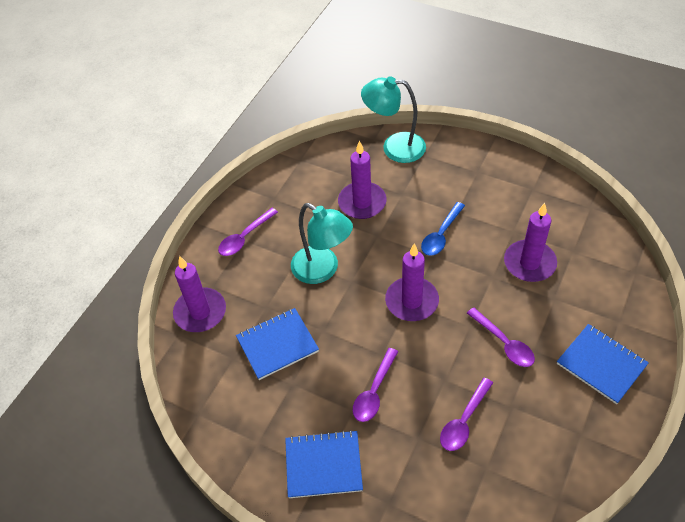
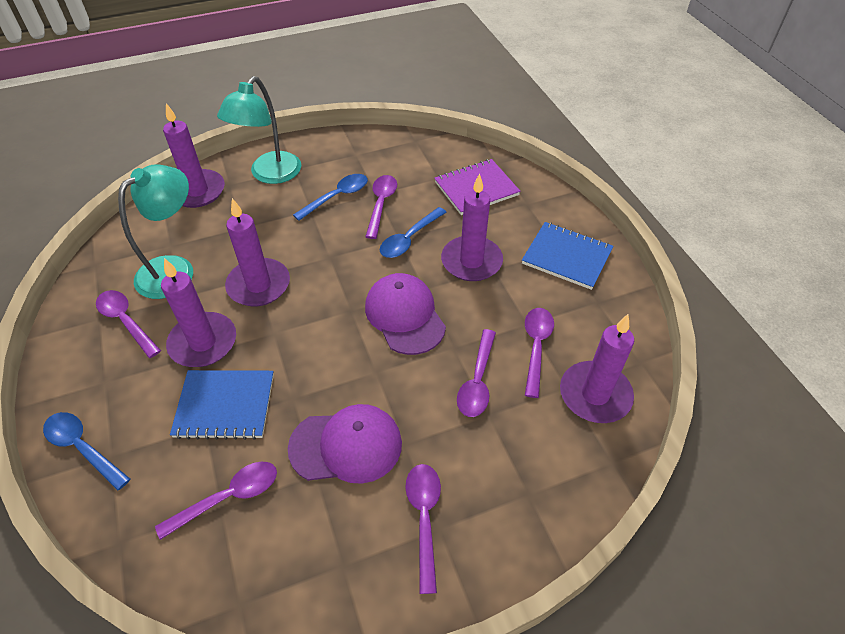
blue notebook: [236,308,319,380] [285,430,363,498] [557,324,649,404] = 3 -> [170,370,274,440] [522,222,614,290] = 2
blue spoon: [421,202,465,256] = 1 -> [43,412,130,491] [293,174,368,221] [380,207,447,258] = 3
purple candle: [173,256,226,332] [338,141,387,219] [385,243,439,321] [504,203,557,282] = 4 -> [161,258,236,367] [163,103,225,208] [225,198,290,306] [441,173,503,281] [560,314,634,423] = 5
purple cap: none = 0 -> [288,404,402,484] [365,273,446,355] = 2
purple notebook: none = 0 -> [434,159,521,215] = 1
purple spoon: [218,208,278,256] [353,348,398,422] [440,378,493,451] [467,307,535,367] = 4 -> [96,290,161,358] [155,462,277,540] [365,175,397,239] [405,464,441,594] [457,329,496,417] [525,308,554,398] = 6

